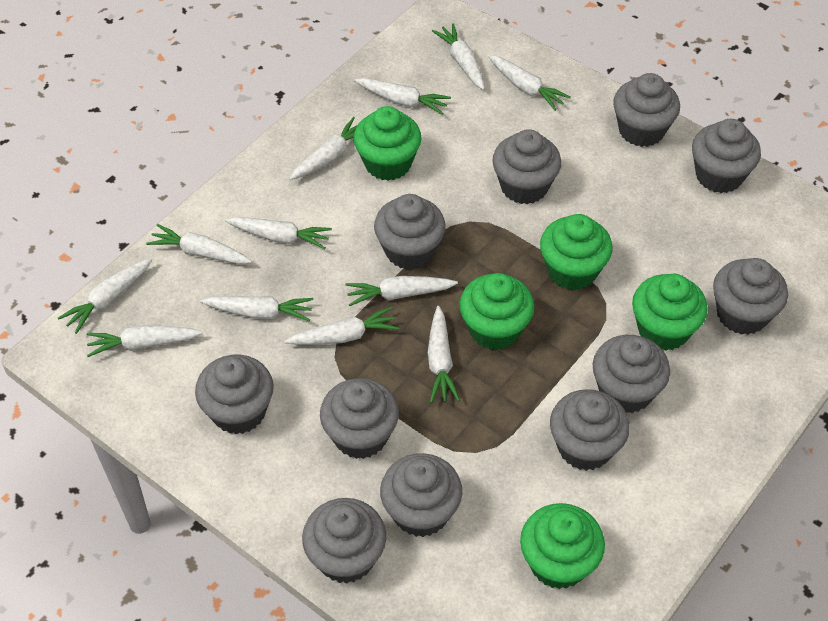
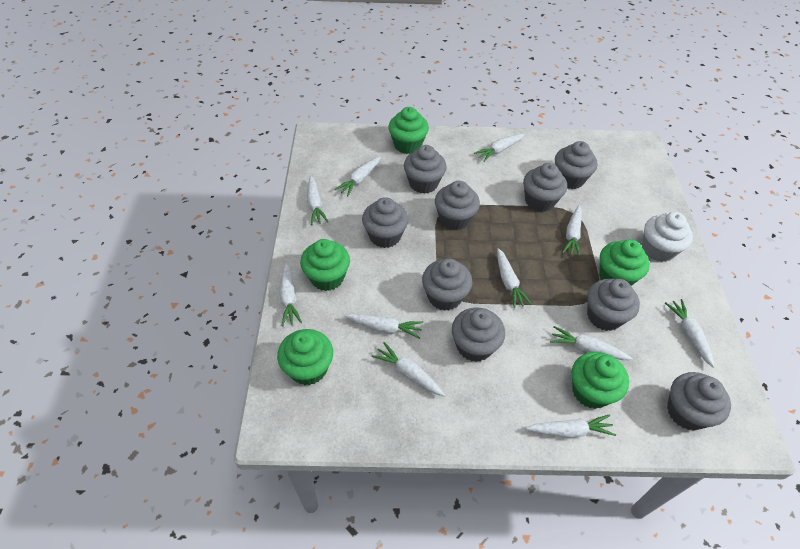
grey cupcake: [195,355,274,434] [302,498,386,584] [320,378,399,459] [374,194,446,270] [380,453,462,537] [492,129,561,204] [550,389,630,471] [593,335,670,413] [613,73,680,147] [692,119,761,193] [713,258,788,335] = 11 -> [362,197,409,248] [404,145,447,194] [422,258,472,311] [435,181,480,231] [452,307,505,362] [523,163,567,212] [555,141,597,189] [587,279,640,331] [667,372,731,430] = 9
white carrot: [58,258,152,334] [87,325,202,357] [146,224,252,264] [200,296,313,322] [225,217,332,250] [285,306,399,345] [289,117,358,180] [346,276,458,306] [354,78,451,115] [428,306,460,403] [432,23,485,90] [488,55,571,111] = 12 -> [280,263,302,326] [307,176,329,225] [335,157,381,197] [344,313,423,339] [372,342,445,396] [474,134,524,162] [497,248,532,308] [526,414,616,438] [550,326,633,360] [562,206,582,257] [665,299,715,368] = 11
white cupcake: none = 0 -> [642,212,693,262] = 1

